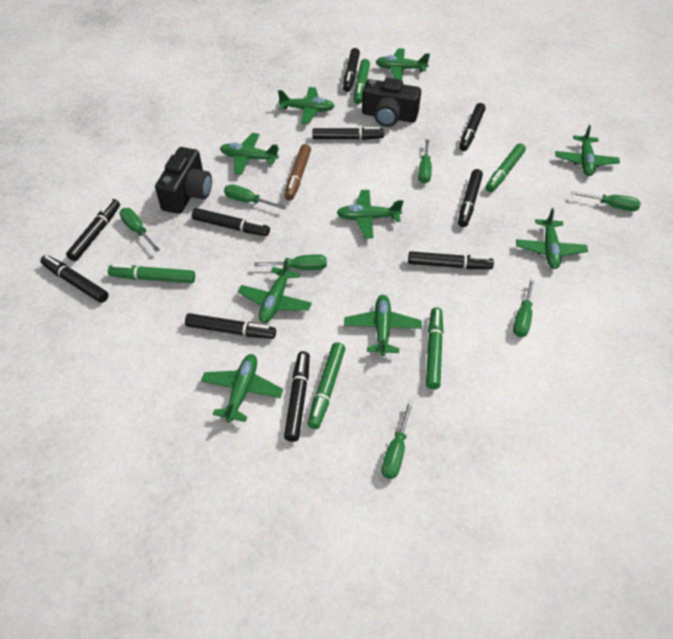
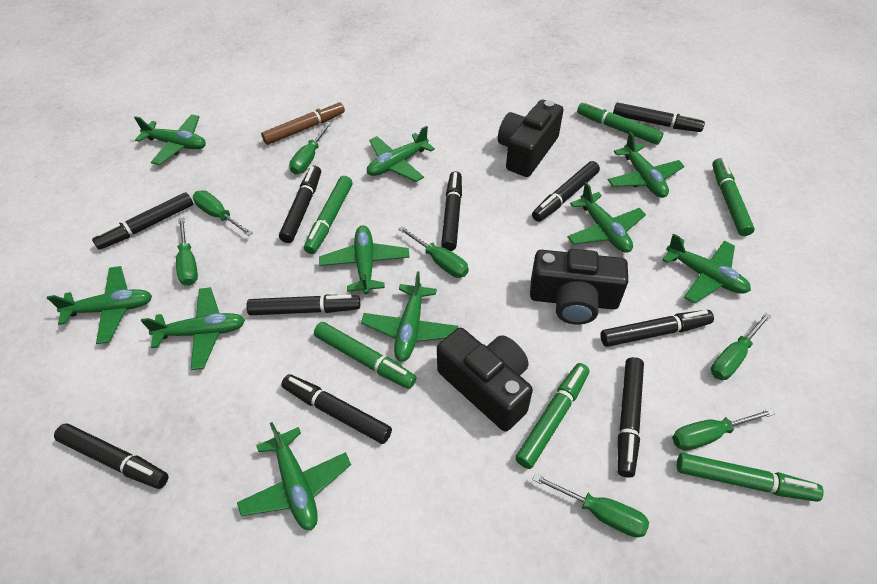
black camera: [155,147,212,214] [362,78,421,127] = 2 -> [437,328,533,432] [498,100,563,177] [530,249,628,325] = 3
green marker: [108,264,195,283] [308,342,345,429] [354,59,370,104] [426,307,443,389] [486,143,526,192] = 5 -> [304,176,353,254] [314,322,417,389] [515,363,590,469] [577,102,663,145] [677,453,824,502] [712,158,755,236] = 6
green plane: [201,354,283,423] [220,133,279,175] [238,258,312,323] [278,87,334,124] [337,190,403,238] [344,295,422,356] [376,48,430,80] [516,208,588,269] [555,125,620,176] = 9 -> [47,266,152,344] [134,114,206,165] [141,287,245,370] [237,422,351,530] [319,225,410,294] [361,271,459,362] [367,126,435,182] [567,182,646,253] [608,132,685,198] [662,233,751,304] = 10

